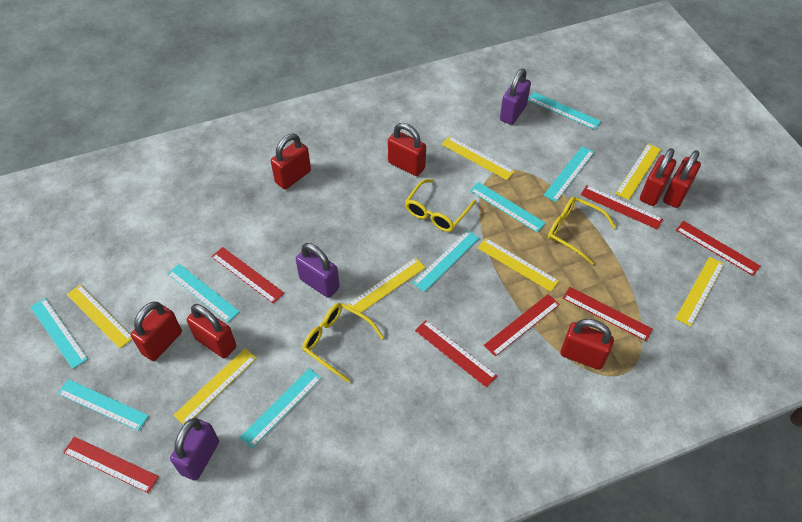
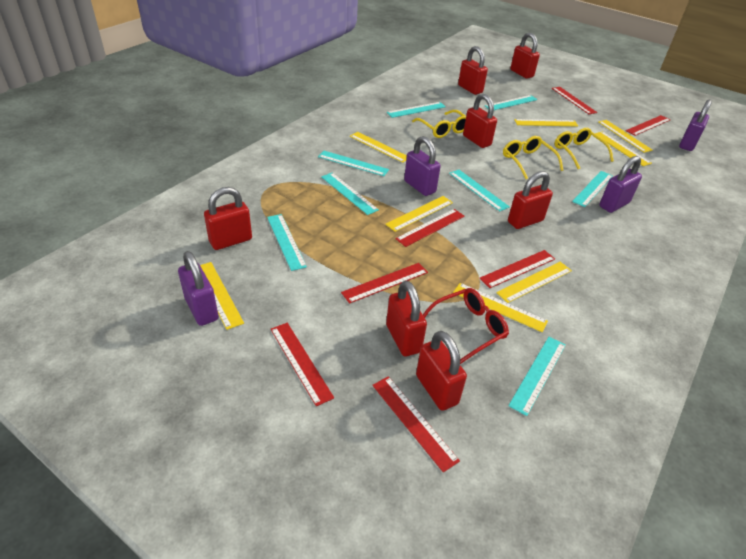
purple padlock: [170,418,219,481] [296,243,340,298] [500,68,531,125] = 3 -> [178,251,219,326] [404,136,441,196] [599,156,642,213] [679,99,712,151] = 4
red glasses: none = 0 -> [423,288,509,364] = 1
yellow ruler: [67,285,132,348] [173,348,257,425] [347,257,426,313] [441,136,515,180] [477,238,559,292] [616,143,661,200] [675,257,724,327] = 7 -> [200,262,244,330] [350,132,407,163] [385,196,453,232] [453,283,548,332] [496,262,572,303] [514,119,578,127] [595,132,652,166] [598,120,653,153] = 8

